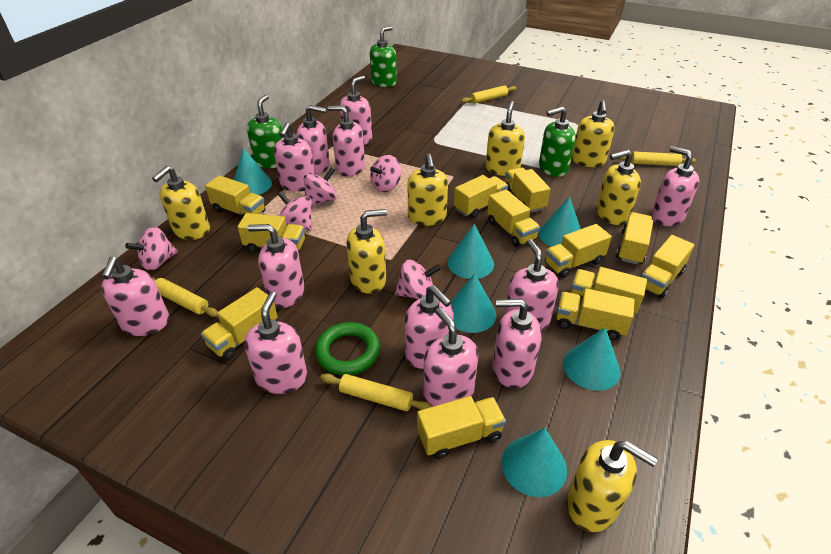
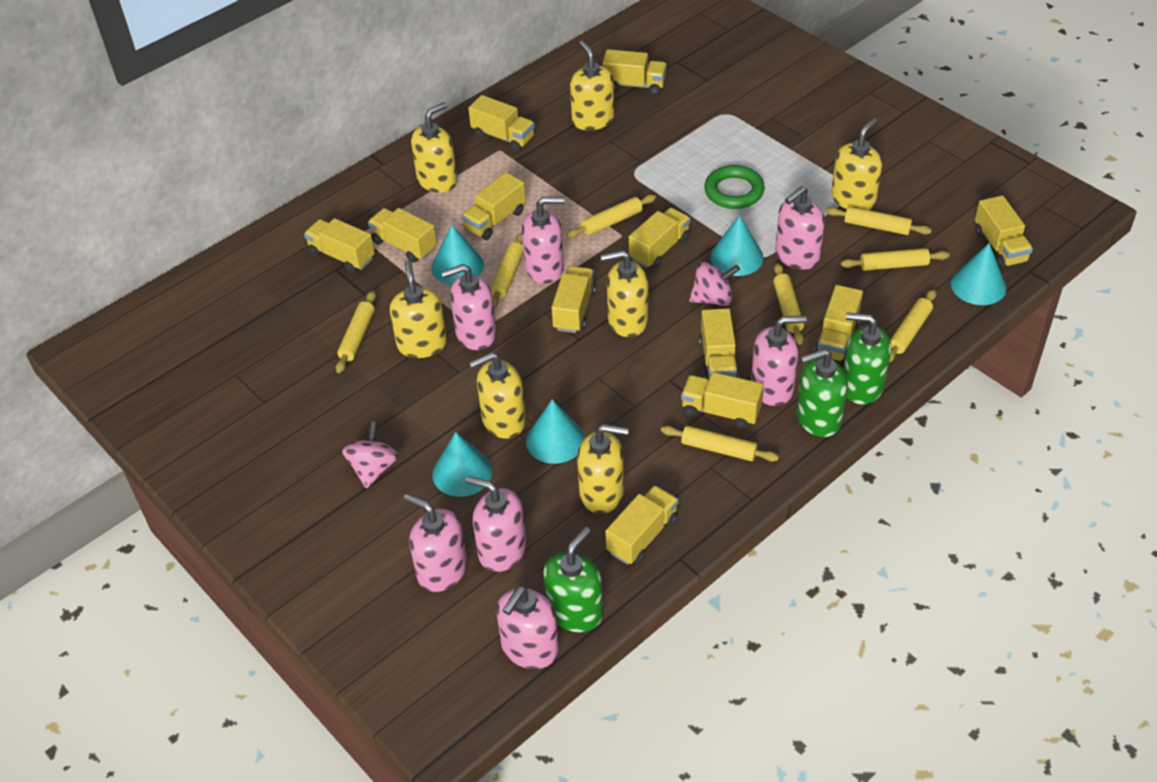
pink soap dispenser: [101,256,169,336] [244,291,307,394] [248,224,304,308] [274,122,315,192] [296,105,330,175] [328,106,365,177] [339,76,372,145] [405,285,454,369] [423,307,479,406] [492,299,542,389] [504,239,559,331] [651,146,699,226] = 12 -> [404,494,467,592] [441,264,496,350] [465,476,526,572] [496,585,559,669] [522,197,565,284] [751,316,807,406] [775,186,825,270] = 7
pink spinning top: [125,227,178,271] [278,191,312,231] [304,168,337,206] [370,155,401,192] [395,260,441,299] = 5 -> [342,421,398,489] [689,262,740,306] = 2
turquoise cone: [234,148,272,195] [448,224,494,279] [451,273,496,333] [502,428,567,497] [539,196,581,247] [563,327,620,391] = 6 -> [431,225,484,285] [432,432,492,497] [526,399,585,464] [710,215,764,276] [951,243,1007,305] = 5
yellow rolling pin: [152,277,218,317] [320,373,433,411] [461,85,517,104] [618,151,696,166] = 4 -> [336,291,376,373] [490,233,524,308] [567,194,656,238] [661,425,779,462] [773,263,804,345] [826,206,932,235] [841,248,949,271] [889,289,936,363] = 8

